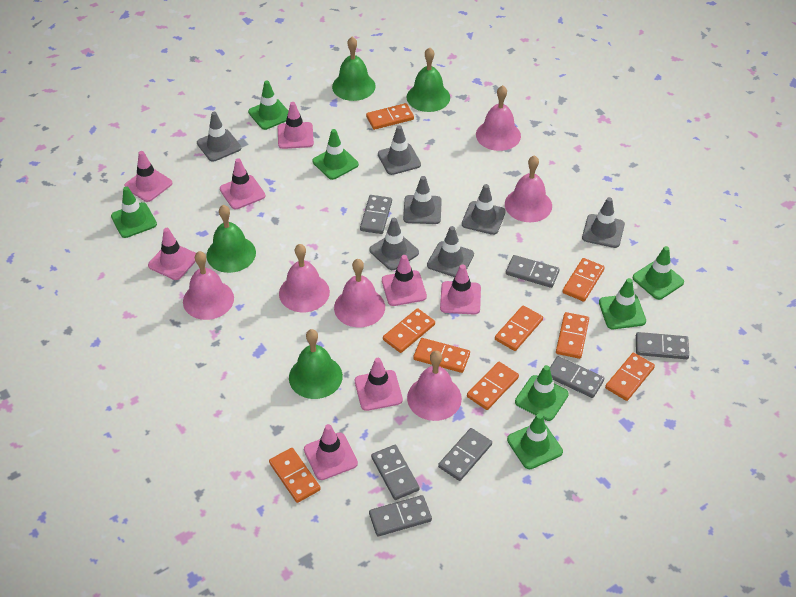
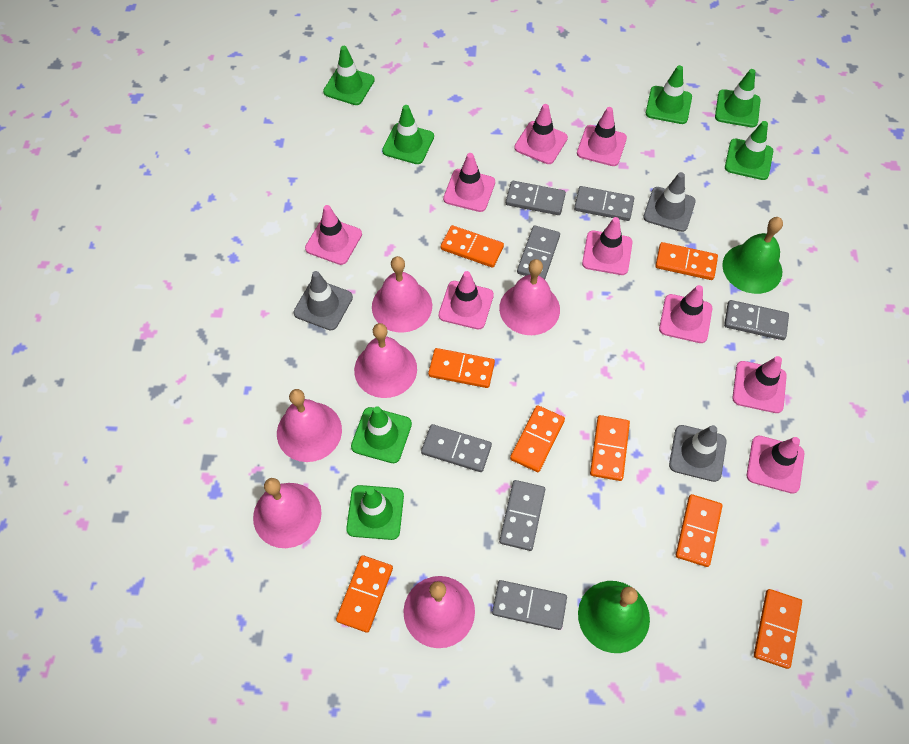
green bell: [206,205,256,273] [289,329,343,399] [332,37,376,101] [407,47,450,112] = 4 -> [578,581,650,653] [722,217,783,294] = 2
grey traffic cone: [197,112,241,162] [369,218,419,270] [378,125,421,175] [403,176,442,224] [427,226,474,277] [462,184,506,235] [582,197,625,248] = 7 -> [294,271,353,330] [643,172,696,232] [669,425,727,482] = 3
orange domino: [269,448,321,503] [366,103,414,130] [383,308,435,353] [413,338,470,373] [467,362,519,410] [495,305,543,351] [556,312,589,359] [562,258,605,302] [605,353,655,401] = 9 -> [336,555,393,633] [428,348,495,388] [441,225,504,268] [510,405,565,472] [590,415,630,481] [655,242,718,280] [676,494,722,567] [754,589,802,669] = 8
pink traffic cone: [124,151,172,202] [148,228,196,280] [220,158,265,209] [278,102,314,149] [304,424,358,480] [355,358,403,411] [382,255,427,306] [440,264,481,315] = 8 -> [305,205,362,265] [439,271,494,329] [443,153,495,212] [514,104,568,164] [577,107,627,166] [582,217,633,275] [659,285,712,343] [732,356,787,413] [747,435,804,494] = 9

